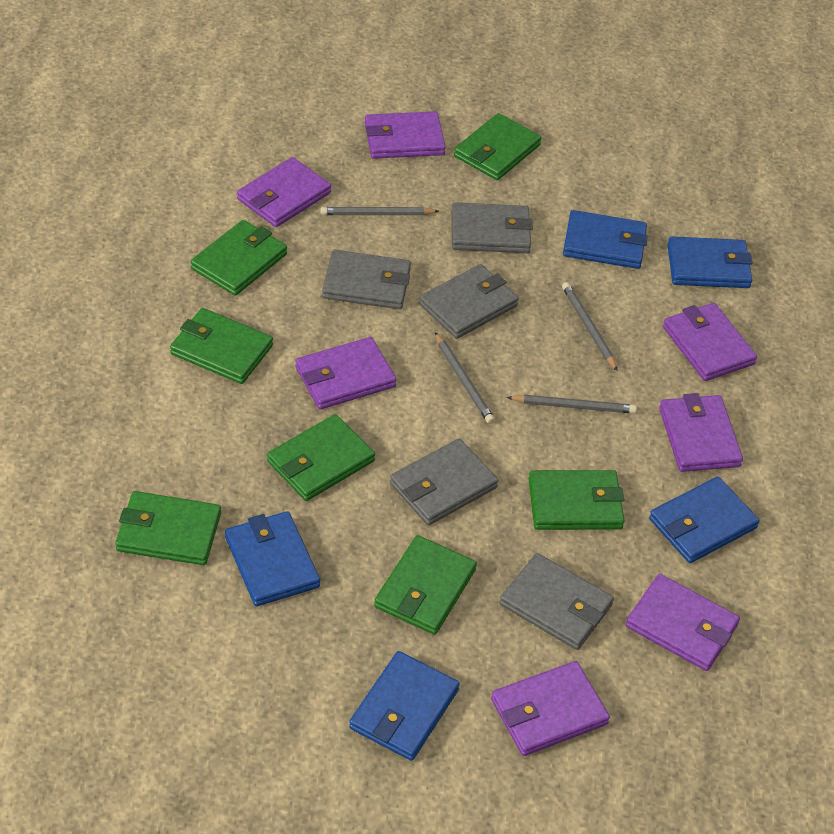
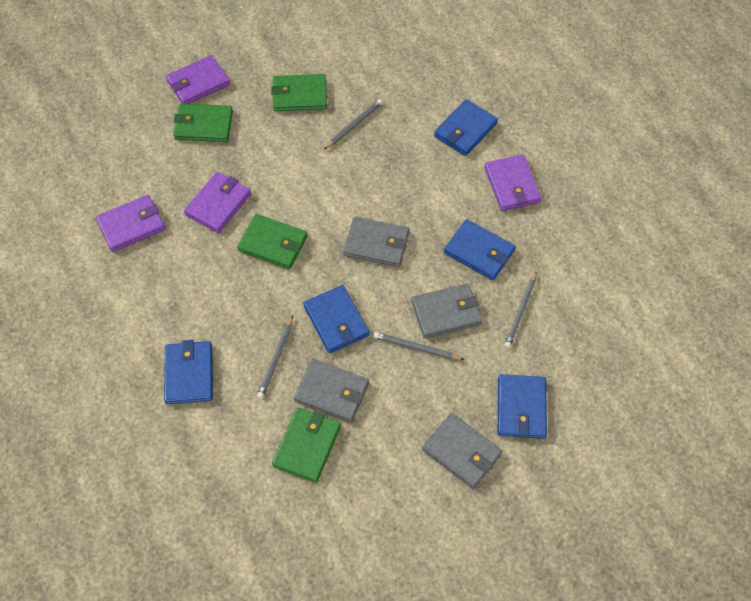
green wallet: [115,491,221,565] [170,308,273,384] [191,220,287,296] [267,414,375,501] [374,535,477,635] [454,113,541,180] [528,470,624,530] = 7 -> [173,104,233,142] [237,214,308,269] [271,74,327,111] [272,407,341,483] = 4
grey wallet: [322,250,411,309] [390,439,499,525] [419,264,518,339] [451,202,533,253] [499,553,614,650] = 5 -> [294,359,369,422] [344,217,409,267] [412,283,482,339] [422,413,502,489] = 4
purple wallet: [237,157,331,227] [295,337,397,409] [365,111,446,159] [491,661,610,756] [626,574,740,671] [659,393,743,472] [663,303,757,381] = 7 -> [96,195,165,252] [166,55,230,104] [184,172,251,233] [484,155,542,211] = 4

